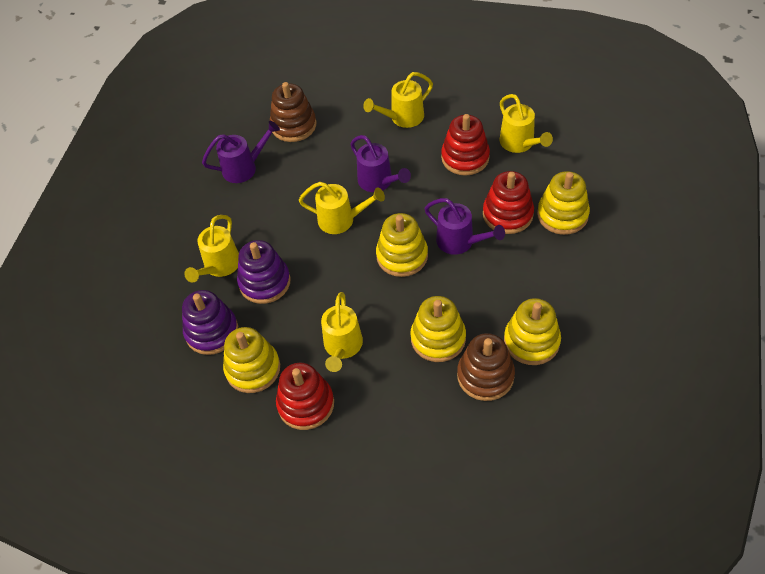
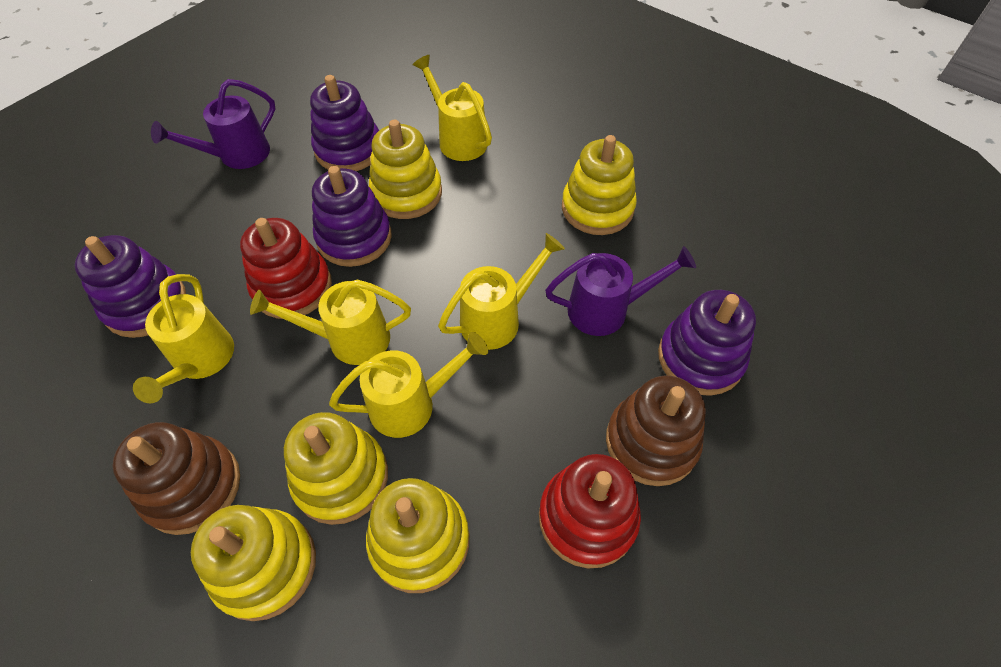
purple stacking toy: [182,290,238,355] [237,240,291,304] = 2 -> [75,235,186,338] [310,75,379,171] [312,166,392,267] [658,290,756,396] = 4
purple watering can: [202,121,280,183] [350,135,411,192] [425,198,505,255] = 3 -> [151,79,276,169] [545,246,696,336] = 2
red stacking toy: [276,363,334,430] [441,114,490,176] [483,171,534,234] = 3 -> [240,218,332,319] [539,454,641,568] = 2

